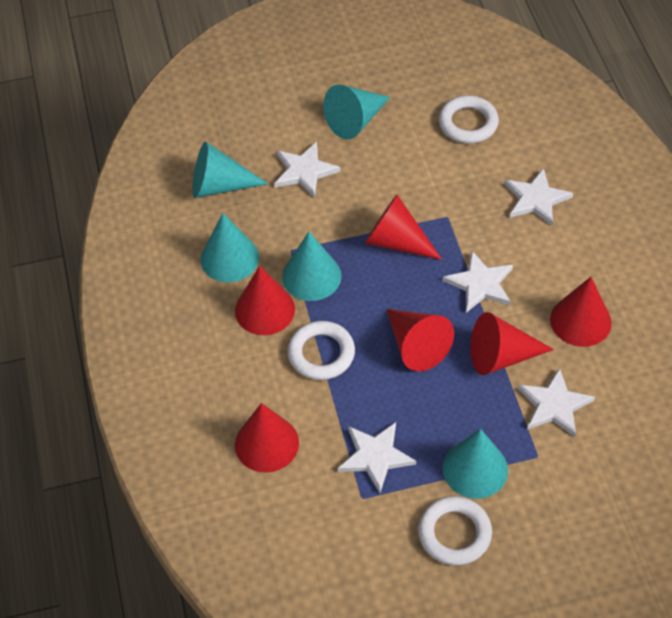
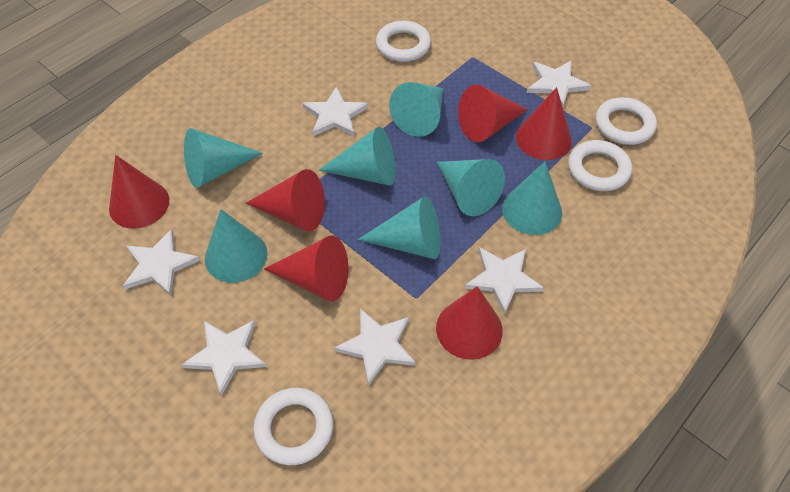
turquoise cone: [192,142,268,198] [200,213,259,282] [282,232,342,301] [323,85,390,139] [442,429,508,499] = 5 -> [184,128,263,188] [205,209,268,283] [318,127,396,185] [358,196,441,259] [389,82,443,137] [437,159,505,216] [502,162,562,235] = 7
white ring: [287,321,355,380] [418,496,492,566] [439,96,499,144] = 3 -> [253,388,333,465] [376,21,431,62] [568,140,632,191] [596,97,657,145] = 4
white star: [275,142,341,198] [338,422,416,493] [443,251,513,313] [505,168,573,226] [518,368,595,437] = 5 -> [123,229,200,296] [182,320,267,396] [303,86,368,136] [334,309,416,386] [465,247,544,315] [527,60,591,107] = 6

